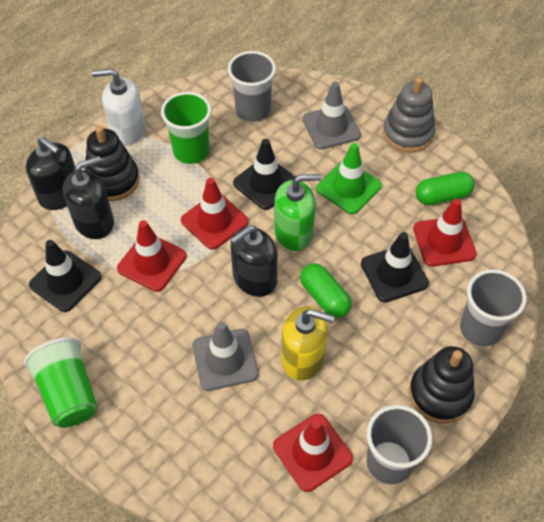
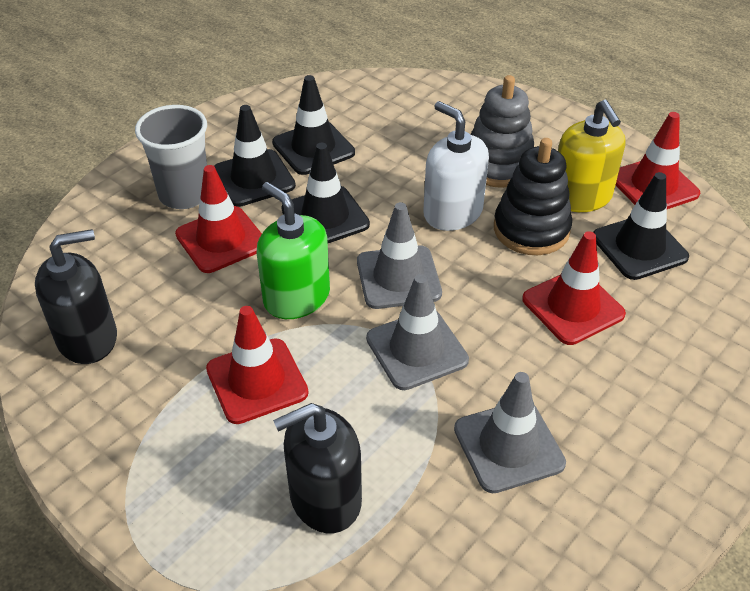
black soap dispenser: [26,137,75,210] [63,156,114,239] [230,225,277,297] = 3 -> [35,229,117,364] [273,403,362,533] = 2
black stacking toy: [85,126,140,201] [409,346,475,423] = 2 -> [494,138,572,255] = 1
black traffic cone: [29,240,101,312] [233,139,295,210] [361,232,429,303] = 3 -> [214,105,296,207] [272,75,355,175] [281,143,370,243] [593,172,689,280] = 4
green capsule: [300,263,352,318] [416,172,475,205] = 2 -> none = 0
green cup: [24,337,98,428] [161,92,211,164] = 2 -> none = 0
green traffic cone: [316,143,382,214] = 1 -> none = 0
grey cup: [228,51,276,122] [366,405,432,485] [460,269,527,347] = 3 -> [135,105,207,209] = 1
grey traffic cone: [193,322,258,391] [303,81,361,149] = 2 -> [357,202,442,309] [366,274,469,390] [454,372,566,493] = 3

